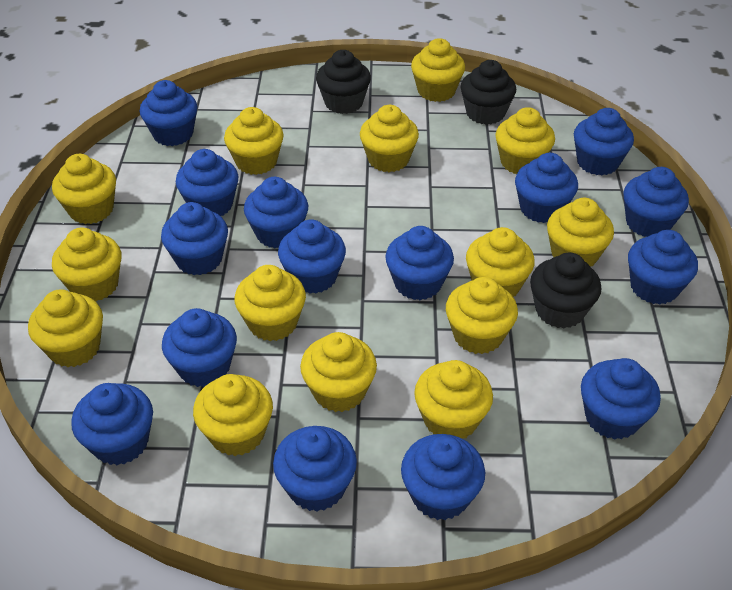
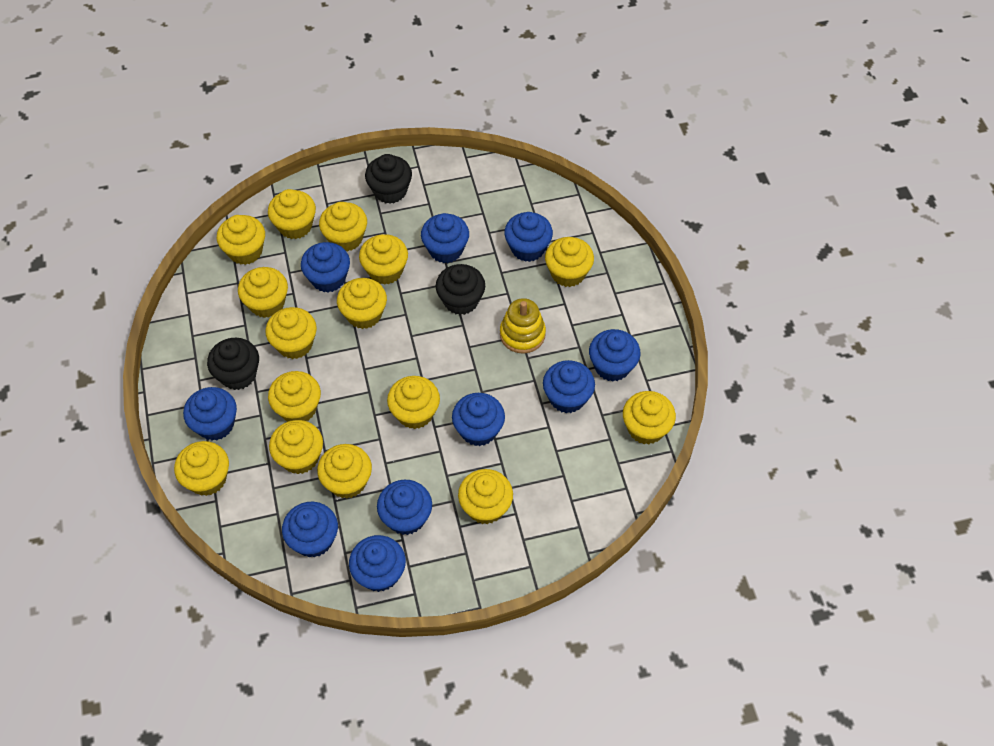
blue cupcake: [71,383,153,465] [140,80,198,146] [161,202,228,275] [162,308,237,387] [176,149,238,216] [244,177,308,248] [273,426,357,512] [278,219,346,294] [385,226,454,300] [401,434,485,520] [515,153,578,223] [574,108,634,176] [581,358,661,440] [624,167,689,237] [628,230,698,305] = 15 -> [183,387,237,441] [282,502,338,558] [301,242,350,293] [349,535,406,592] [377,480,432,535] [421,213,469,263] [452,393,505,446] [504,212,553,262] [543,360,595,413] [589,329,640,382] = 10
yellow cupcake: [28,289,103,367] [52,154,116,224] [52,227,122,302] [193,374,273,456] [224,107,284,175] [235,265,306,341] [300,332,377,412] [360,105,419,172] [411,38,465,102] [414,360,493,438] [446,277,518,354] [466,227,535,296] [495,107,555,174] [547,198,614,266] = 14 -> [174,441,229,496] [217,215,265,265] [238,267,288,318] [265,307,317,359] [268,189,316,239] [268,371,321,422] [269,420,323,474] [317,444,372,499] [319,202,367,252] [337,278,387,329] [359,234,408,285] [387,376,440,429] [458,469,513,524] [545,237,594,287] [623,391,676,444] = 15
yellow stacking toy: none = 0 -> [500,298,546,354] = 1

